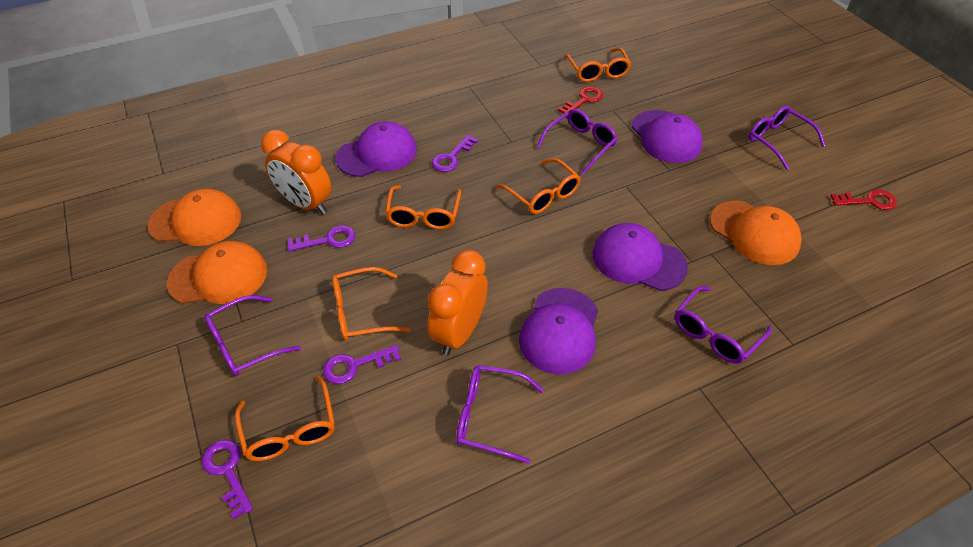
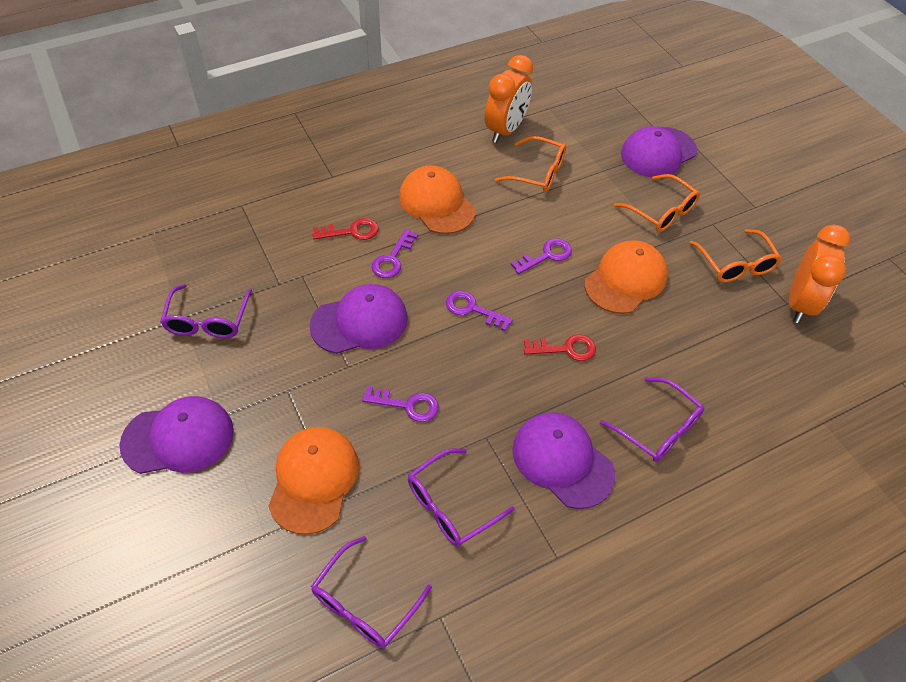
orange glasses: [235,376,335,461] [332,267,410,341] [385,185,461,229] [496,158,581,214] [564,47,631,82] = 5 -> [495,136,566,192] [614,174,700,232] [689,229,782,283] = 3
purple glasses: [204,295,301,376] [456,365,544,464] [537,109,617,174] [675,286,772,364] [749,106,825,170] = 5 -> [160,284,252,338] [311,536,432,649] [408,448,515,547] [600,377,704,462] = 4

